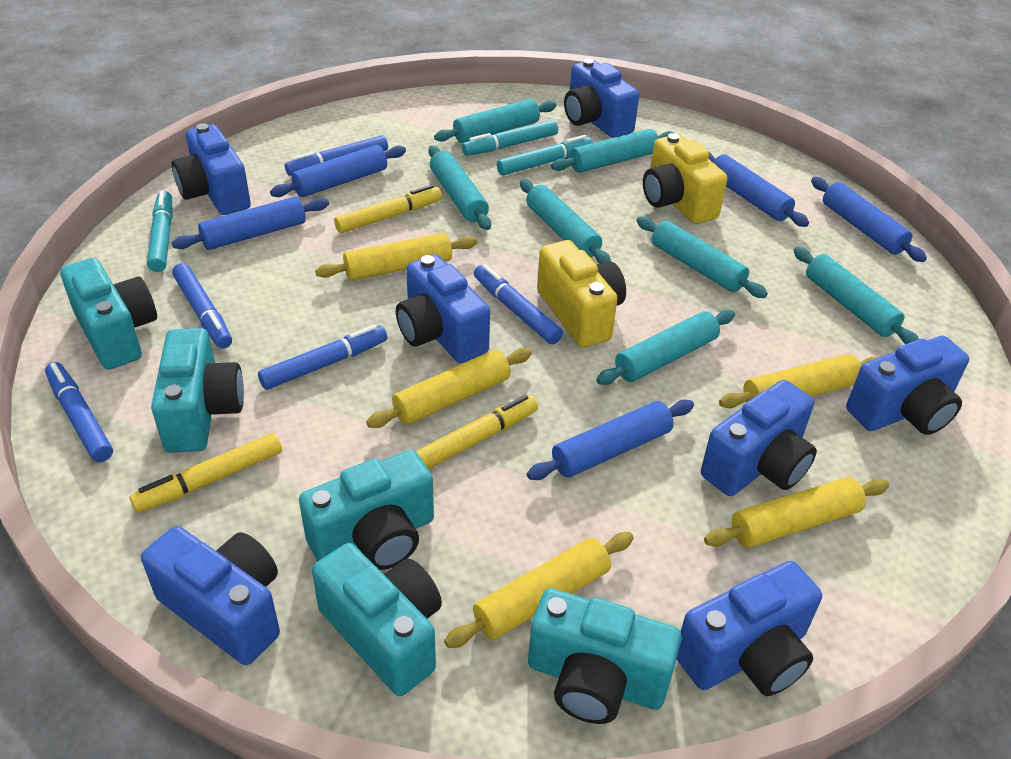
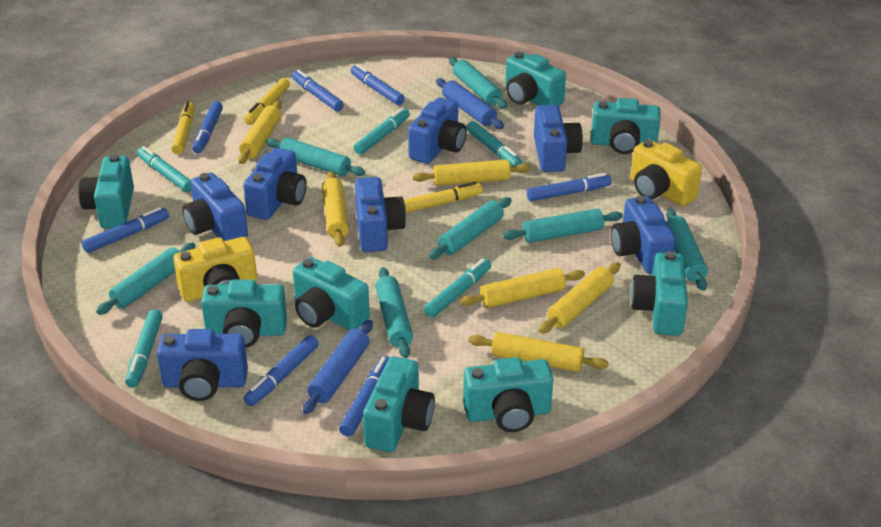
blue marker: [45,362,113,462] [172,263,232,349] [258,325,387,390] [285,135,388,176] [474,264,563,344] = 5 -> [82,207,169,253] [192,101,223,154] [243,335,319,406] [292,69,344,111] [339,356,389,437] [351,64,405,105] [527,173,612,201] = 7
blue rolling pin: [172,197,329,250] [270,145,406,197] [527,400,694,480] [708,151,809,227] [811,177,927,262] = 5 -> [303,320,373,414] [436,78,504,129] = 2
turquoise camera: [60,258,157,370] [151,328,244,453] [299,450,434,570] [312,543,442,696] [528,588,682,724] = 5 -> [78,154,134,228] [201,280,287,348] [293,257,370,330] [363,356,435,452] [463,357,553,432] [505,52,566,106] [591,98,661,154] [630,251,688,336] = 8
turquoise marker: [147,190,173,272] [462,120,558,156] [497,135,593,175] = 3 -> [125,309,163,388] [137,146,191,192] [354,108,410,155] [424,258,492,318] [467,121,522,167] = 5
yellow rolling pin: [315,233,478,281] [366,348,532,428] [444,532,634,648] [704,477,889,548] [719,354,878,408] = 5 -> [238,101,282,164] [322,172,349,247] [413,159,531,186] [460,268,585,308] [468,332,609,372] [539,263,620,333] = 6

